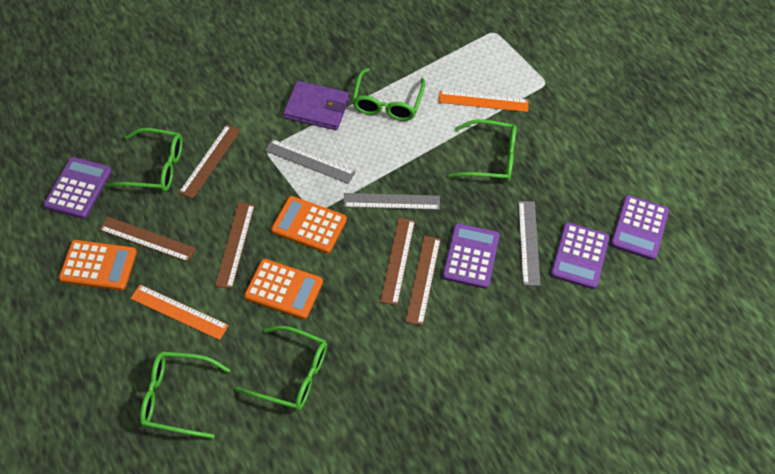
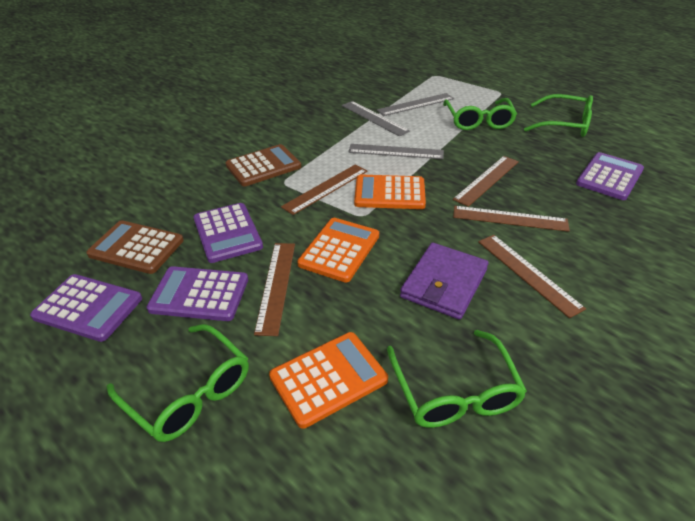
brown calculator: none = 0 -> [86,220,184,274] [225,144,301,186] = 2
green glasses: [106,128,183,192] [140,351,230,439] [235,326,327,410] [352,68,425,121] [448,119,516,182] = 5 -> [107,324,249,442] [387,330,527,428] [443,98,517,130] [524,94,593,137] = 4
orange ruler: [130,285,229,340] [439,90,529,112] = 2 -> none = 0

